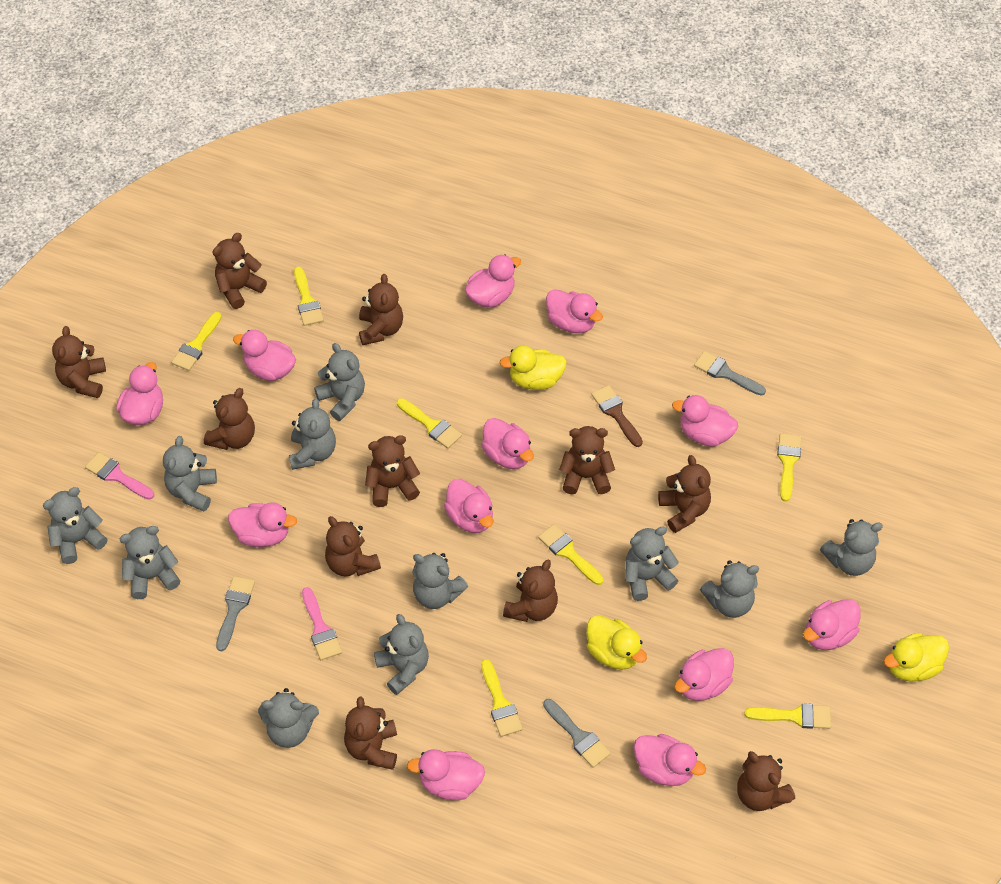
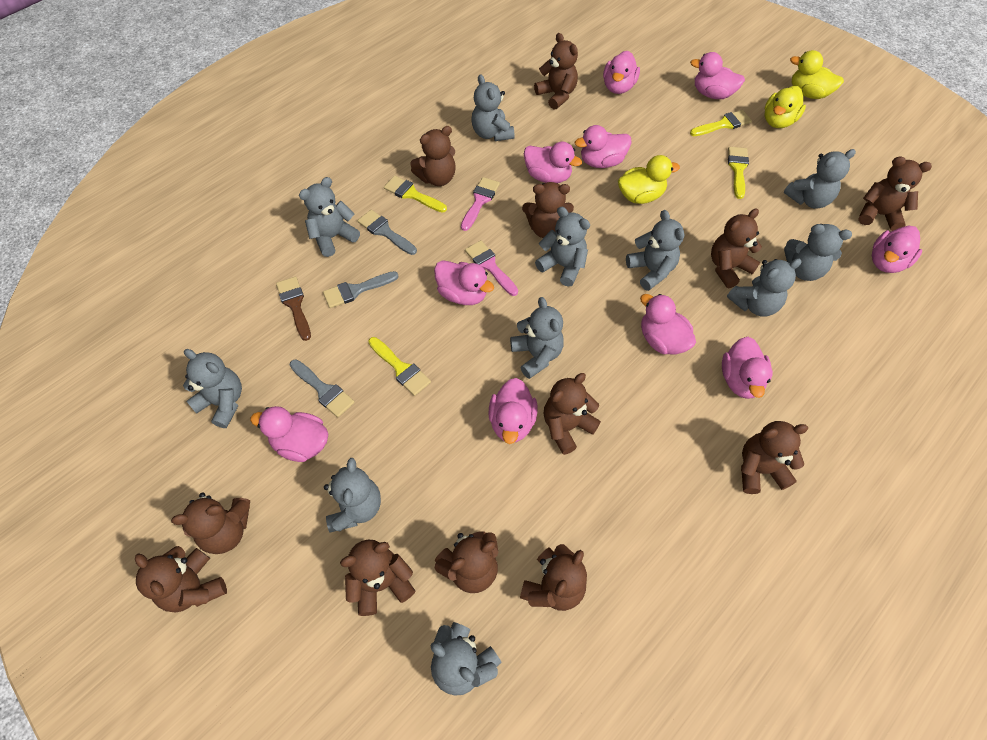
brown teddy bear: [52,326,106,398] [204,388,255,450] [213,233,267,309] [325,516,381,576] [344,696,397,770] [359,274,403,345] [365,435,420,507] [503,560,558,622] [559,426,615,494] [658,455,711,533] [737,751,795,811] = 11 -> [135,546,227,612] [171,493,250,554] [340,540,415,616] [410,126,456,186] [435,531,498,593] [520,544,587,611] [522,182,574,238] [534,33,578,110] [544,373,601,455] [711,209,762,288] [741,421,809,494] [858,156,932,231] = 12
pink duck: [116,362,163,425] [228,502,297,547] [233,330,296,381] [407,749,485,800] [444,479,493,533] [465,255,521,307] [481,418,534,469] [546,289,603,333] [634,734,706,786] [672,395,738,446] [674,648,734,701] [803,599,861,650] = 12 -> [250,406,328,462] [434,260,494,305] [488,378,537,444] [524,142,582,183] [575,125,631,168] [603,51,640,94] [640,294,696,355] [690,52,745,99] [722,337,773,399] [872,225,922,273] = 10
yellow brush: [171,312,222,371] [294,267,324,326] [397,398,462,449] [481,659,523,737] [538,524,603,585] [744,703,831,729] [777,433,801,502] = 7 -> [368,337,431,396] [384,176,447,213] [690,110,752,136] [728,147,749,199] = 4

